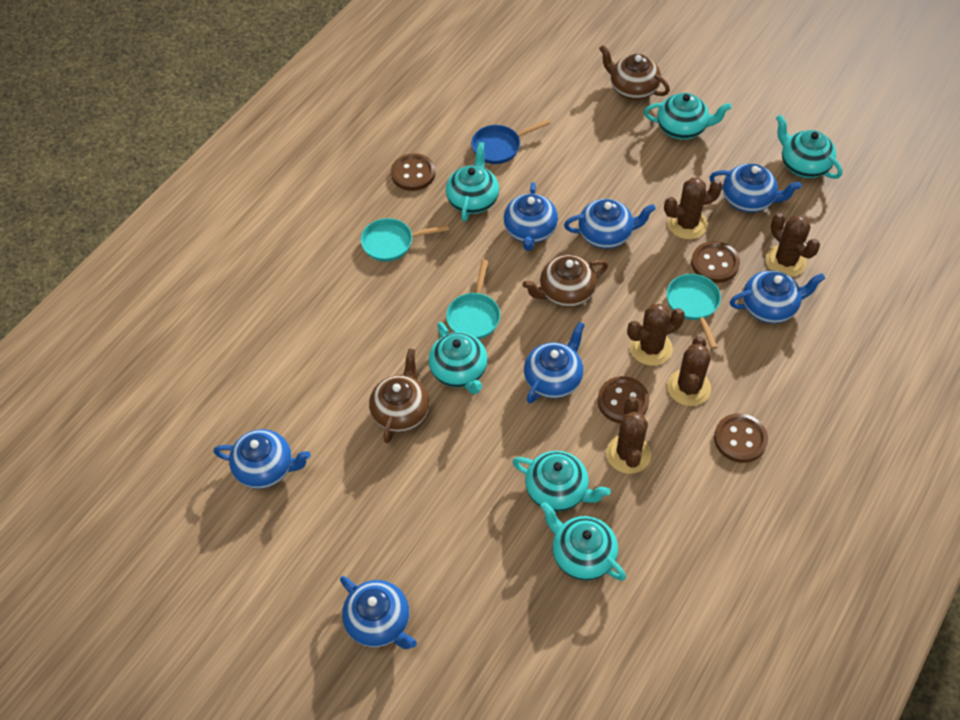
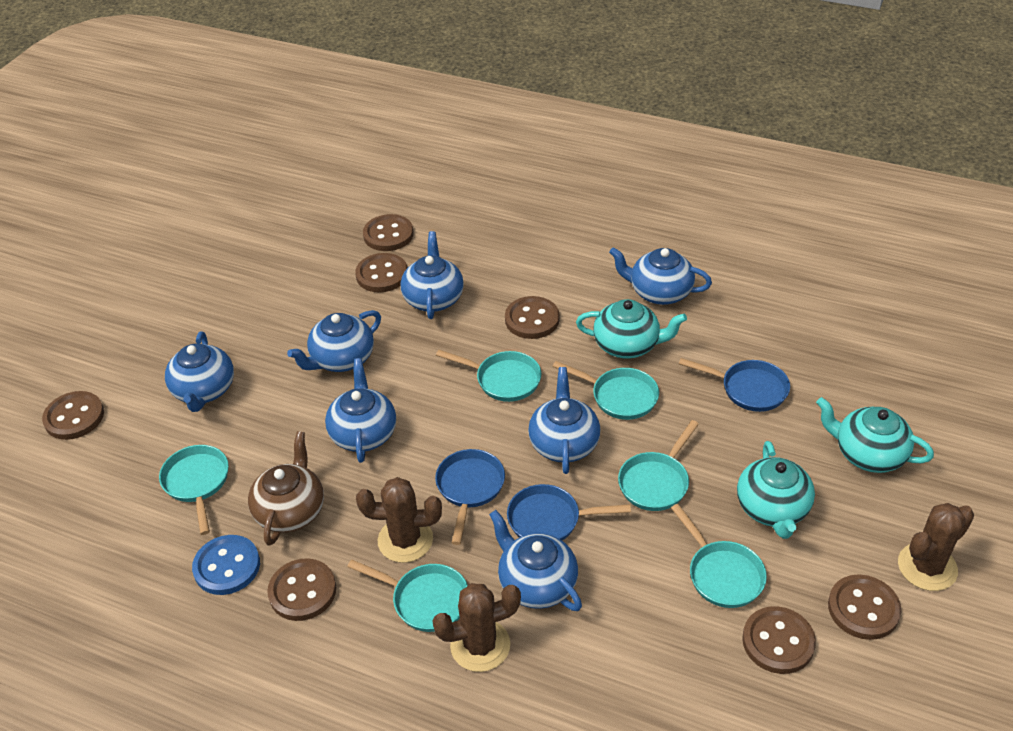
blue button: none = 0 -> [192,535,260,595] = 1
blue pan: [471,119,551,164] = 1 -> [435,449,505,545] [507,484,631,540] [679,358,790,412] = 3
brown button: [391,153,436,191] [598,376,649,424] [691,241,740,283] [714,413,768,463] = 4 -> [42,391,104,440] [267,558,336,621] [355,253,407,292] [363,214,414,251] [505,296,559,339] [742,606,816,674] [828,575,901,640] = 7
brown cactus: [606,397,651,474] [627,304,685,366] [664,177,723,239] [667,336,711,406] [766,213,820,277] = 5 -> [356,477,442,563] [432,583,521,672] [898,503,974,591] = 3
brown teapot: [369,349,430,443] [523,255,608,307] [599,45,670,100] = 3 -> [248,431,324,546] = 1
turquoise pan: [361,218,449,262] [446,260,500,339] [666,274,721,349] = 3 -> [159,445,229,535] [347,559,468,632] [436,350,541,402] [553,361,659,420] [618,420,699,511] [671,504,767,608] = 6
turquoise teapot: [429,322,488,394] [446,142,499,222] [512,451,611,512] [541,502,626,581] [644,93,732,140] [776,114,842,179] = 6 -> [576,299,687,358] [737,441,815,539] [816,397,934,473] = 3

